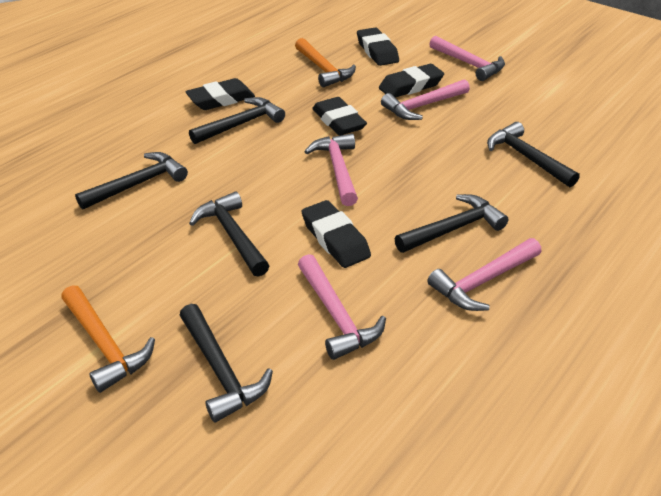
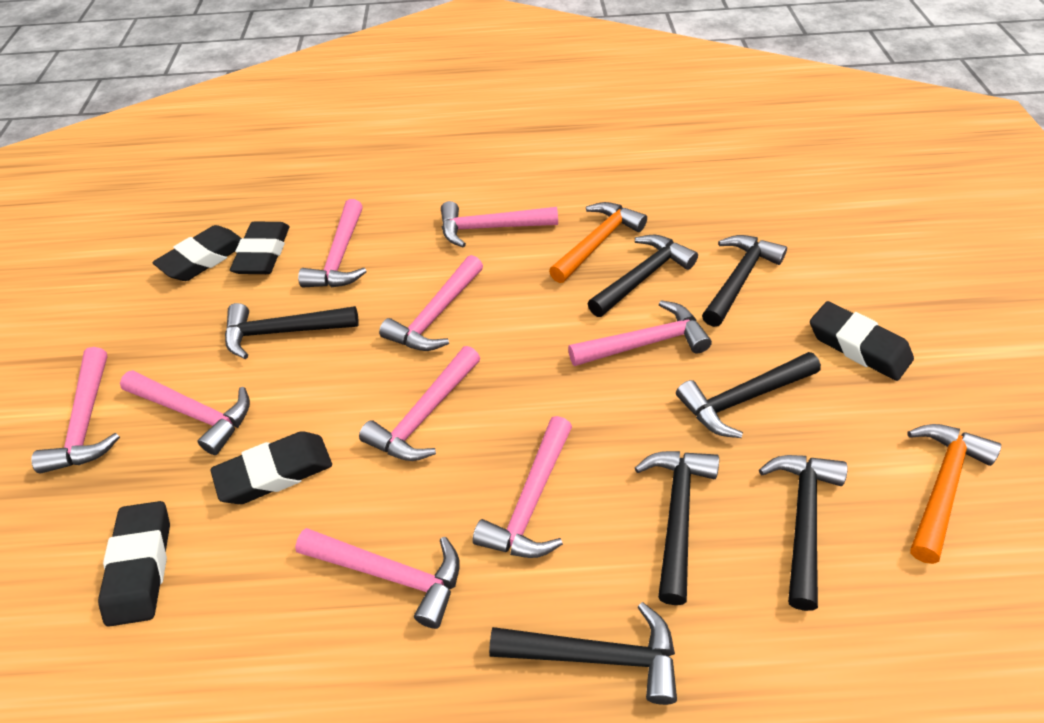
black hammer: [75,152,188,210] [179,304,273,423] [189,97,285,144] [189,191,269,277] [395,194,508,253] [487,122,580,187] = 6 -> [225,303,359,359] [489,602,677,705] [588,235,698,317] [635,451,719,605] [676,352,821,438] [702,235,787,327] [759,455,848,611] = 7
pink hammer: [298,254,386,360] [304,134,358,206] [381,79,470,120] [427,238,541,311] [429,36,505,81] = 5 -> [31,347,120,474] [120,370,250,455] [295,528,460,629] [298,199,367,287] [359,346,480,461] [379,255,483,351] [441,201,558,247] [472,416,572,558] [568,300,712,366] = 9

